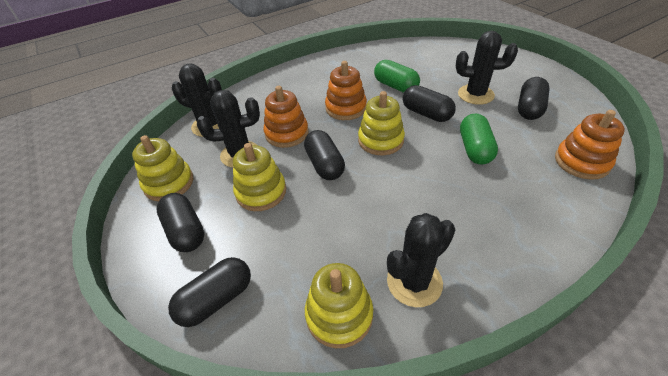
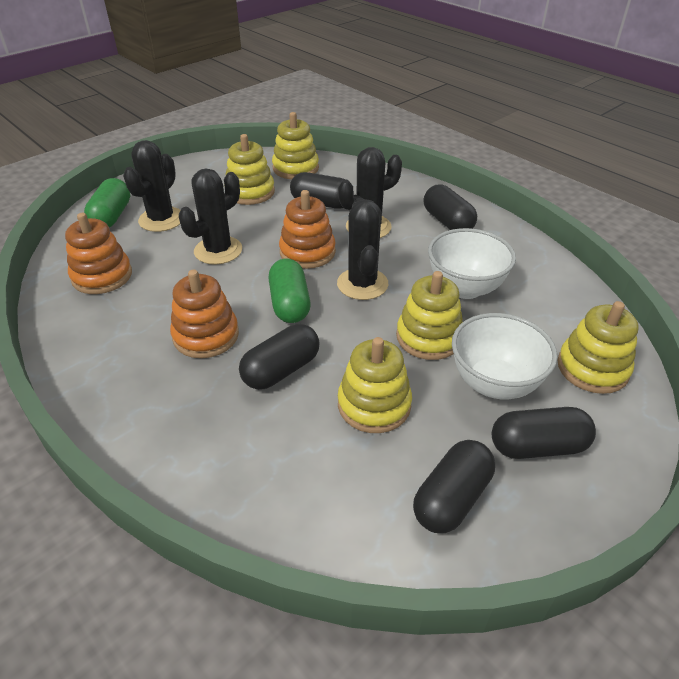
white bowl: none = 0 -> [428,228,516,299] [452,313,558,399] = 2
yellow stacking toy: [132,135,193,201] [233,143,286,211] [305,263,373,348] [358,91,405,155] = 4 -> [224,134,275,205] [272,112,319,179] [338,337,412,433] [396,271,463,360] [558,301,639,394] = 5

